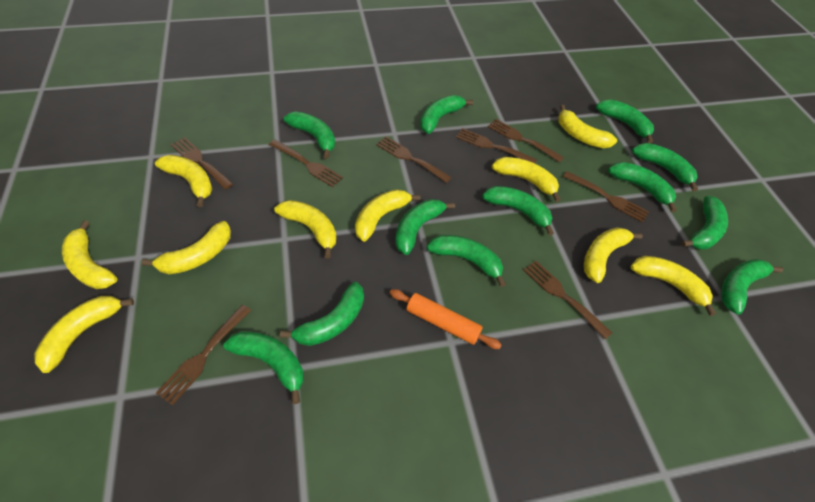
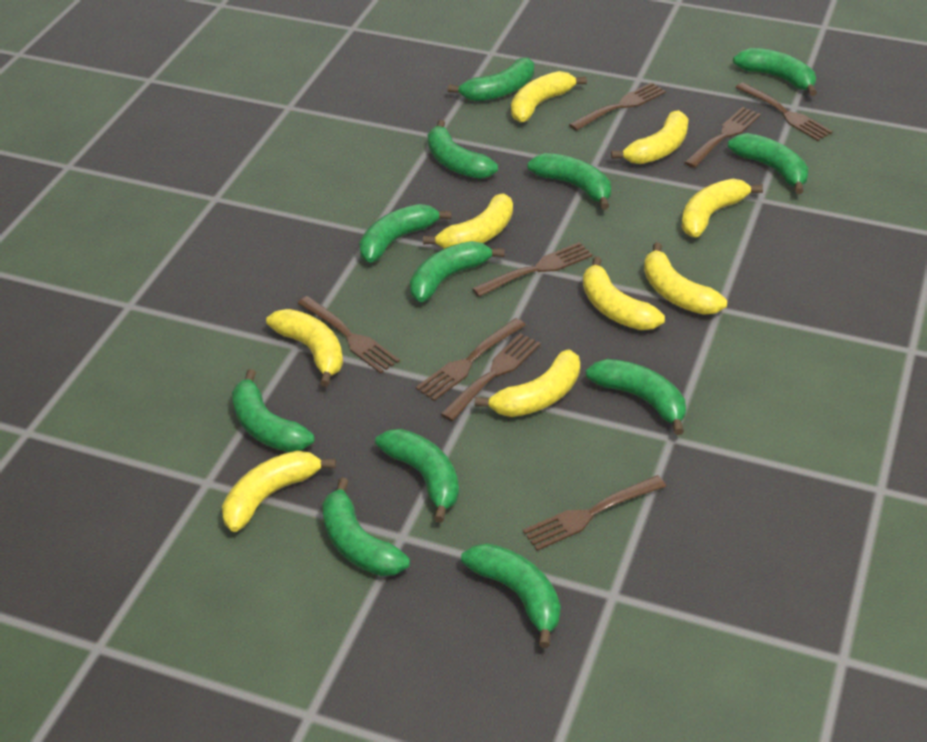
orange rolling pin: [390,289,502,349] = 1 -> none = 0
yellow banana: [34,296,134,373] [62,220,117,289] [142,221,231,275] [155,155,212,207] [274,200,337,259] [355,189,421,242] [492,157,561,202] [558,105,617,148] [584,227,643,283] [631,256,716,316] = 10 -> [222,450,336,532] [266,309,343,387] [423,194,513,249] [475,349,580,417] [511,71,587,123] [583,257,665,330] [611,110,688,164] [644,242,727,315] [681,179,763,237] = 9

